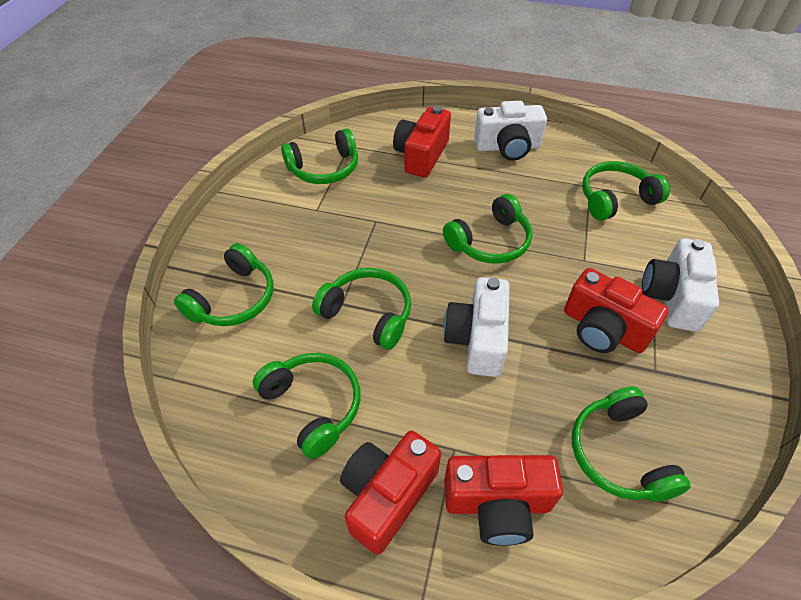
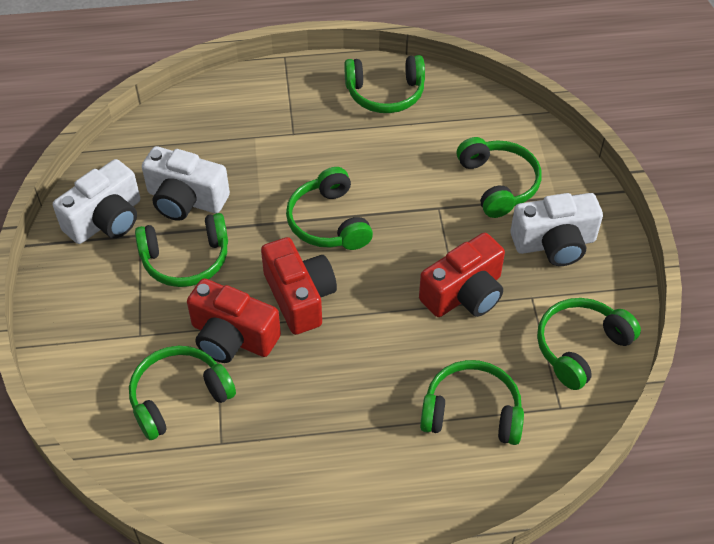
red camera: [340,431,441,555] [393,106,451,178] [444,455,563,546] [564,268,669,353] = 4 -> [187,279,281,363] [261,237,337,335] [419,232,505,317] = 3

